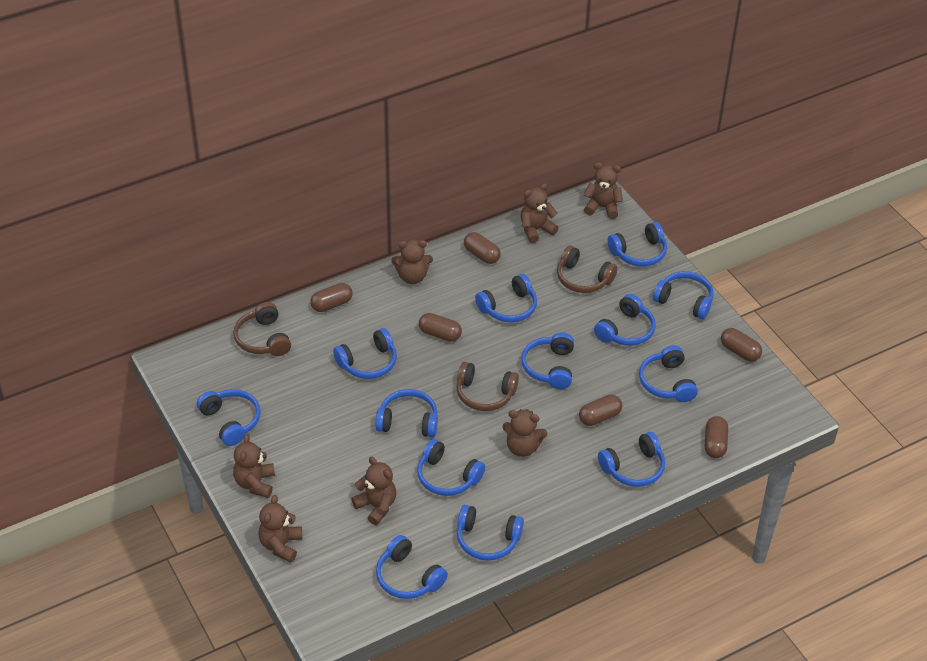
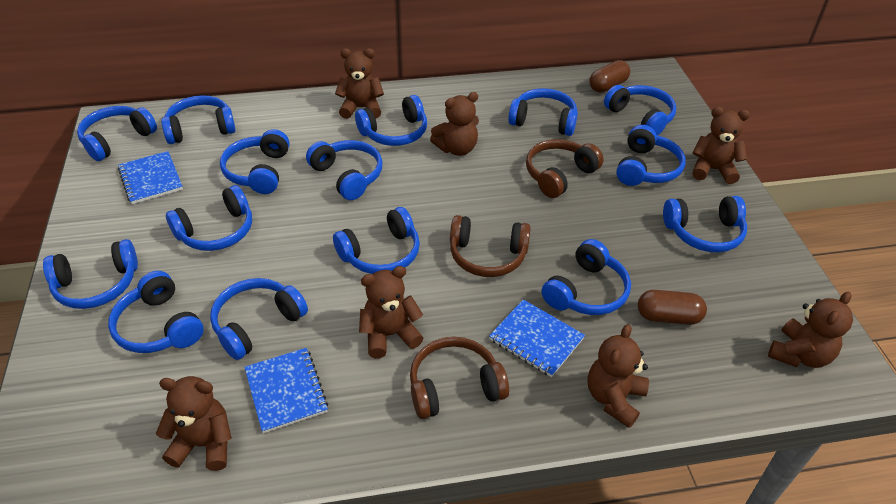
blue headphones: [197,389,261,446] [333,328,397,379] [375,389,438,437] [376,535,448,599] [417,439,485,496] [457,505,524,561] [475,274,537,322] [521,332,574,389] [594,294,656,346] [598,432,665,487] [607,222,667,266] [639,345,698,402] [653,271,714,319] = 13 -> [43,239,138,309] [77,106,157,161] [108,271,204,353] [161,95,236,144] [166,185,252,251] [210,278,308,360] [220,129,290,194] [306,140,382,200] [333,207,420,274] [355,95,427,146] [508,88,578,136] [542,239,631,315] [604,85,676,135] [616,125,686,186] [663,196,747,252] = 15
blue notebook: none = 0 -> [118,151,183,204] [245,348,328,433] [489,299,585,377] = 3
brown capsule: [310,283,353,312] [419,313,462,342] [464,232,501,264] [579,395,622,426] [705,416,728,458] [721,328,762,362] = 6 -> [589,60,630,93] [638,290,707,325] = 2

